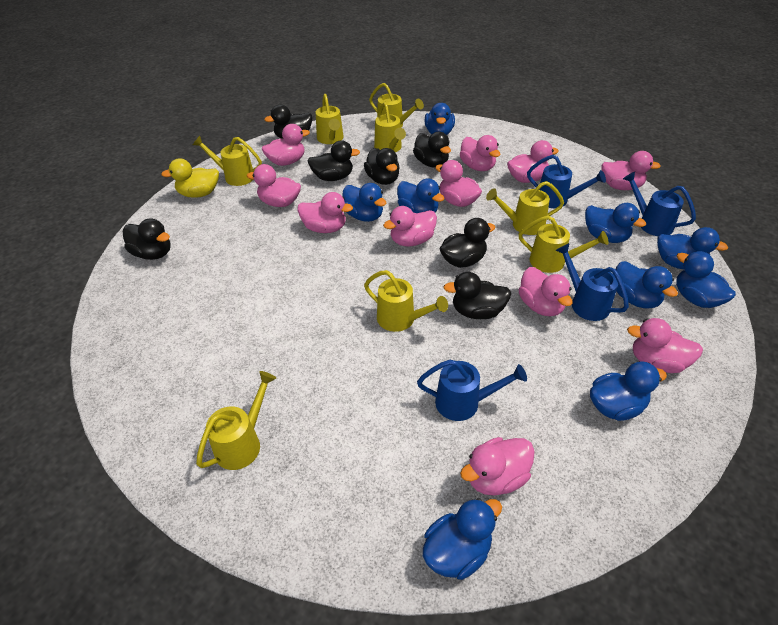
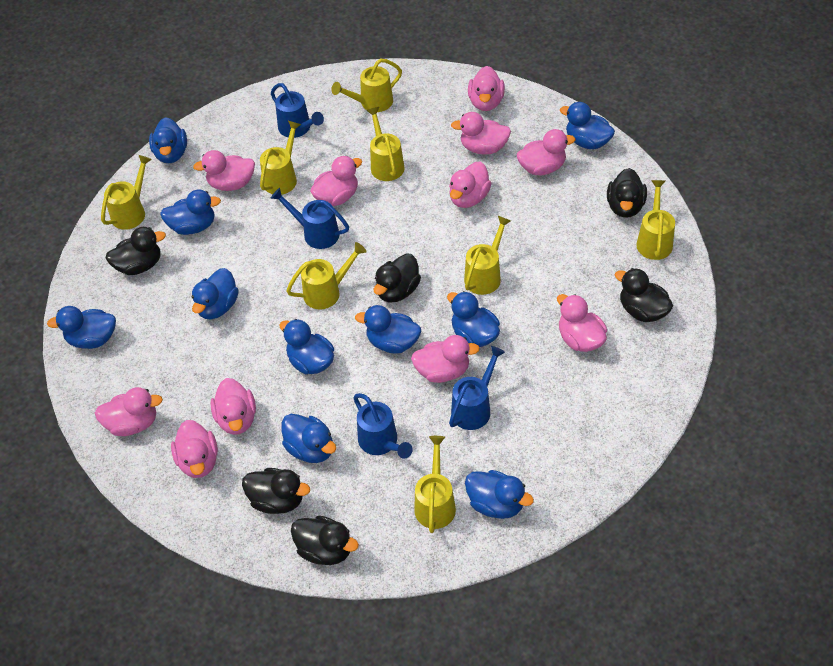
black duck: [123,218,171,260] [264,105,312,139] [308,140,360,181] [364,148,400,185] [413,132,451,167] [439,218,495,268] [443,272,511,319] = 7 -> [105,227,166,275] [242,468,310,514] [291,516,359,565] [374,254,421,303] [607,168,647,218] [615,268,673,322] = 6
blue duck: [342,183,386,222] [397,178,445,213] [423,498,502,580] [424,103,455,135] [585,203,646,243] [590,361,667,421] [616,261,678,308] [657,227,728,269] [676,251,736,308] = 9 -> [47,306,116,349] [149,117,187,163] [160,190,221,235] [191,268,239,319] [280,319,334,374] [281,414,336,463] [355,305,421,354] [447,291,500,347] [465,470,534,519] [560,102,615,149] = 10
yellow duck: [161,158,219,198] = 1 -> none = 0

